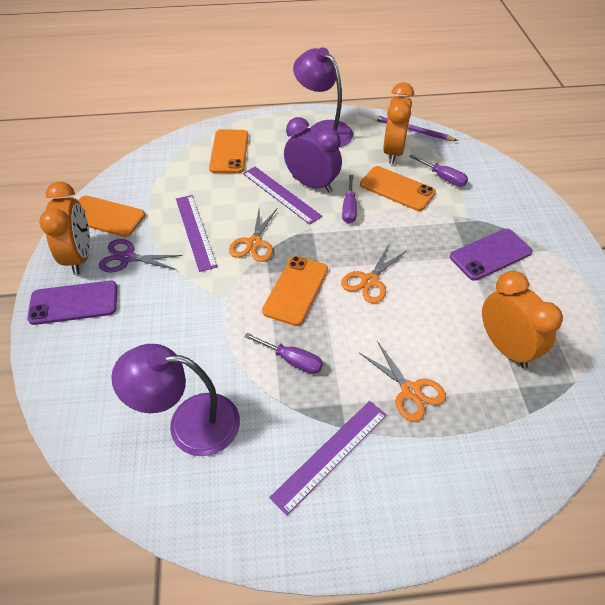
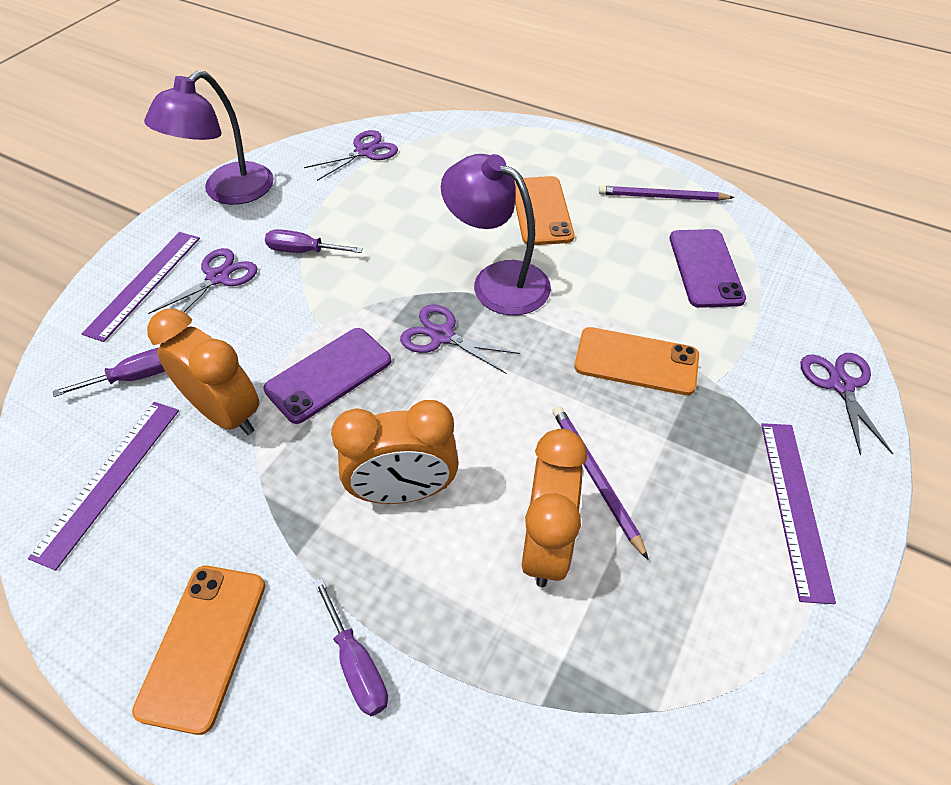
orange phone: [78,195,145,237] [209,130,248,173] [262,256,328,326] [360,166,436,211] = 4 -> [132,566,265,735] [514,176,574,245] [574,327,699,395] = 3
orange scissors: [229,209,277,262] [341,244,407,303] [360,341,446,422] = 3 -> none = 0
purple clock: [284,117,342,193] = 1 -> none = 0
purple pencil: [374,115,458,141] = 1 -> [552,406,649,560] [599,186,735,201] = 2
purple scissors: [99,239,183,273] = 1 -> [148,248,258,314] [304,130,398,181] [400,304,520,374] [801,353,893,455] = 4

